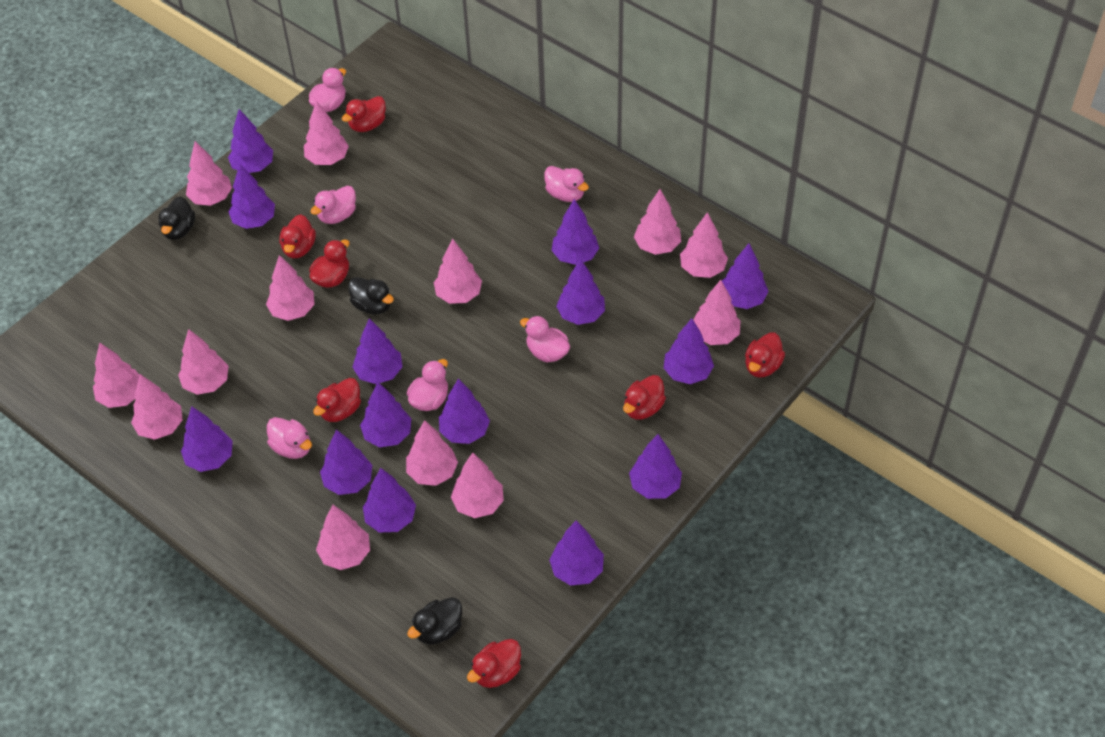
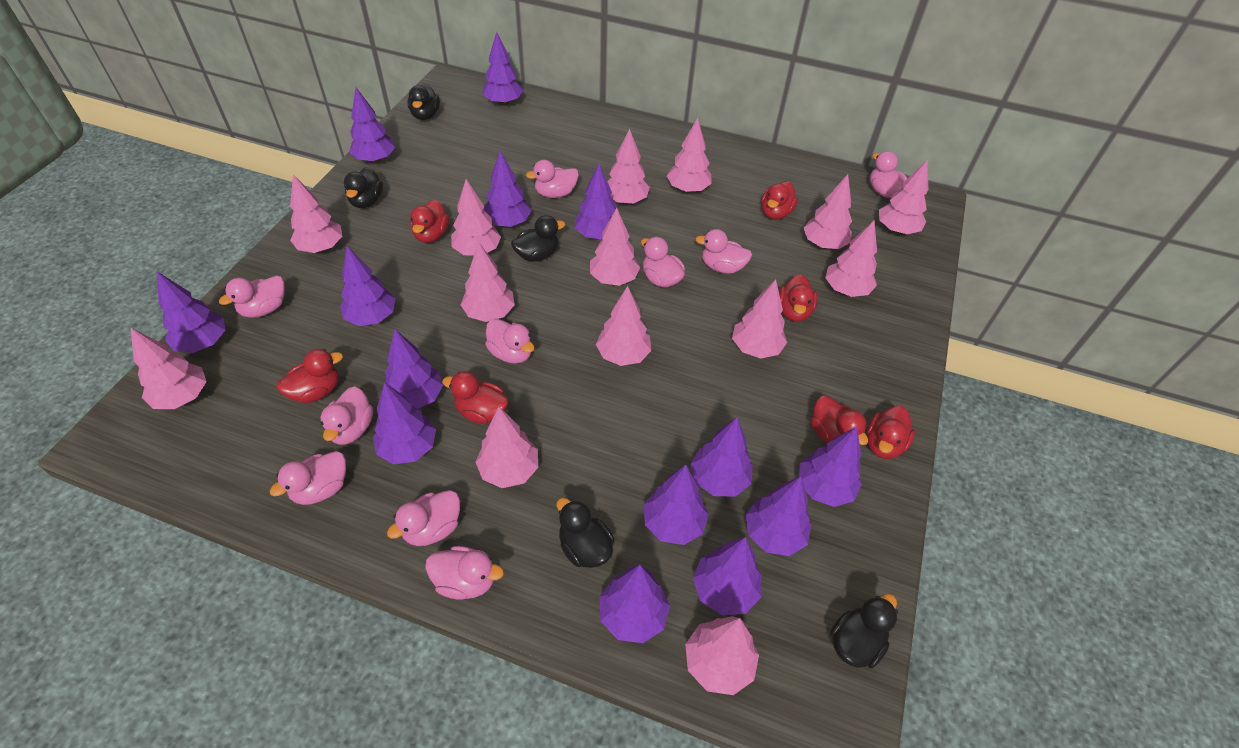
black duck: [158,196,195,240] [348,277,394,314] [407,597,462,645] = 3 -> [344,167,383,208] [408,84,440,120] [511,215,565,262] [556,498,614,568] [830,594,898,668] = 5
pink duck: [267,417,312,459] [309,68,346,112] [311,186,356,224] [407,359,448,411] [520,316,570,362] [545,166,589,202] = 6 -> [219,275,285,318] [270,451,346,505] [320,387,373,445] [387,490,460,546] [425,546,504,600] [485,318,534,364] [526,160,579,198] [641,237,685,287] [695,229,752,274] [870,151,907,198] = 10
pink tree: [93,342,139,408] [131,374,183,440] [178,329,228,395] [186,141,232,206] [266,255,315,321] [304,101,349,165] [316,505,370,570] [406,420,458,486] [434,239,482,304] [451,452,504,518] [634,189,681,255] [680,212,728,278] [693,280,741,345] = 13 -> [131,328,207,409] [290,174,342,253] [451,179,501,256] [461,242,515,322] [476,407,538,488] [590,208,640,286] [596,286,651,366] [607,129,650,204] [667,118,712,193] [685,616,759,695] [732,280,787,359] [804,174,852,249] [825,221,877,297] [879,159,928,234] = 14

